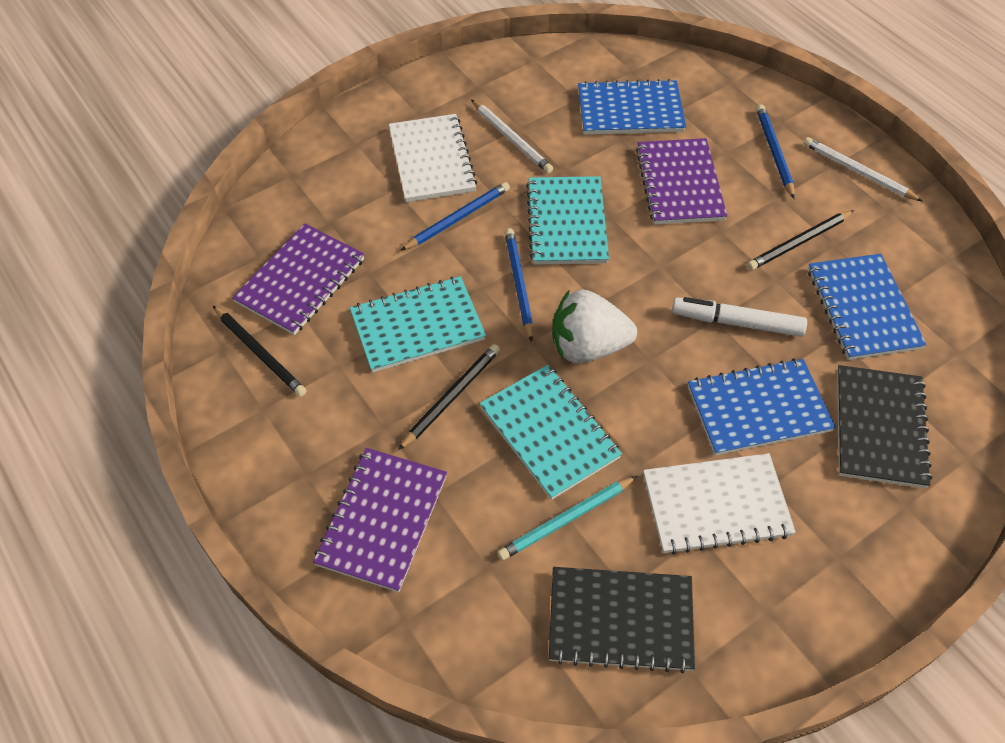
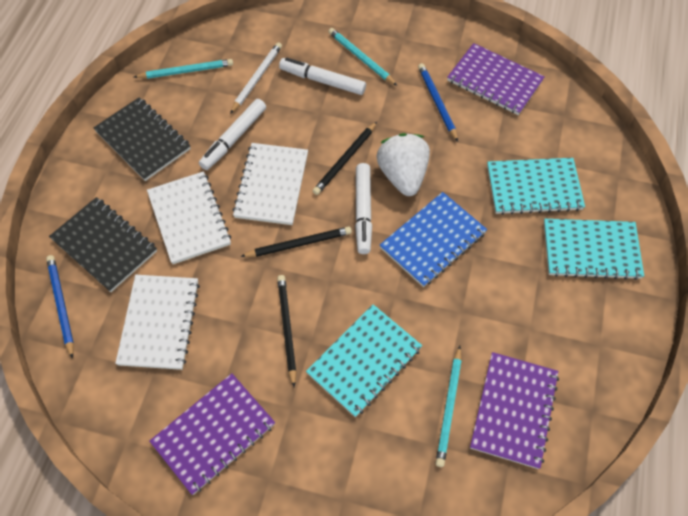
blue notebook: [578,79,686,135] [688,358,836,456] [808,254,926,360] = 3 -> [380,192,487,287] = 1
blue pencil: [400,182,510,251] [505,228,533,342] [756,104,795,199] = 3 -> [46,255,74,359] [418,63,458,142] = 2
turquoise pencil: [497,476,637,560] = 1 -> [134,59,233,79] [328,28,397,86] [435,346,462,467] = 3
white marker: [672,297,807,337] = 1 -> [199,99,266,170] [279,58,366,95] [355,163,372,254] = 3
white notebook: [389,114,477,202] [643,453,796,555] = 2 -> [115,275,200,370] [147,171,231,264] [233,143,308,225] = 3
white pencil: [471,99,553,174] [803,137,923,202] = 2 -> [230,42,282,114] = 1

